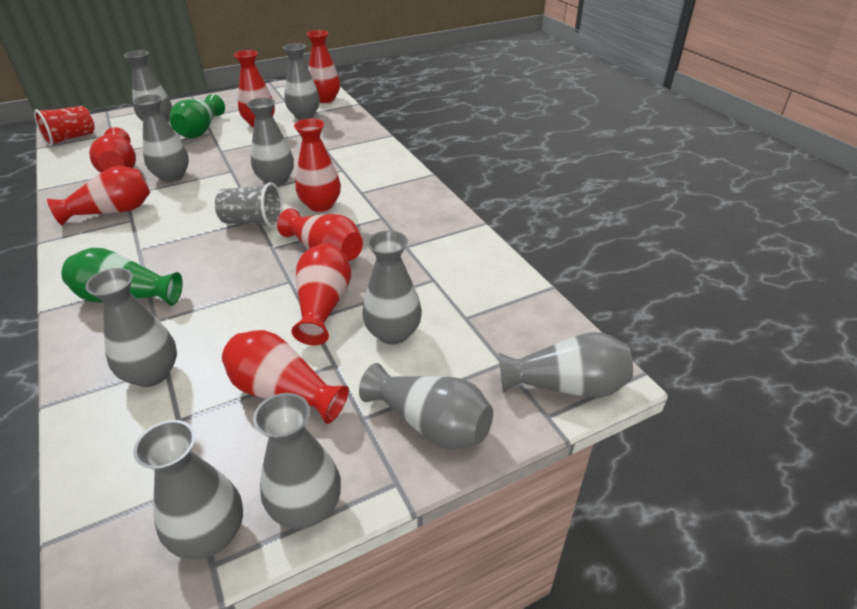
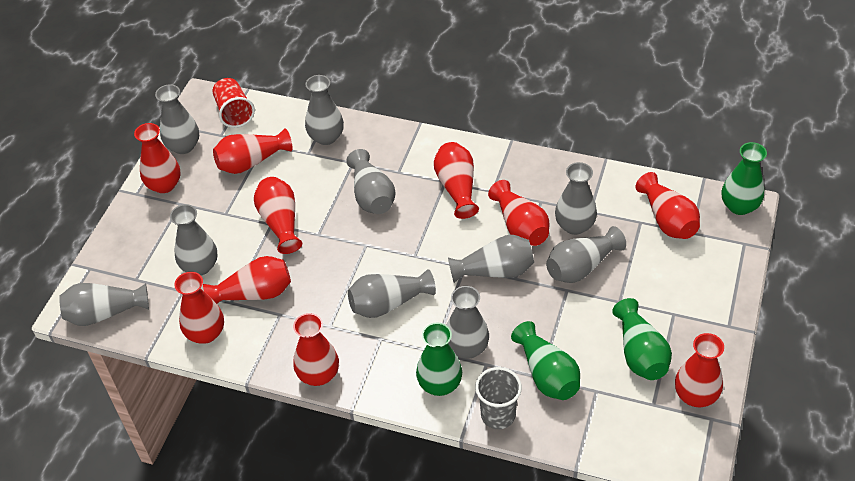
green vase: [62,248,183,306] [169,94,225,138] = 2 -> [416,323,462,396] [511,321,580,400] [612,298,672,380] [722,142,767,215] = 4
red vase: [47,166,150,226] [89,127,136,173] [222,330,349,424] [234,50,275,127] [277,208,363,261] [292,243,351,345] [294,119,341,212] [307,30,340,103] = 8 -> [134,123,180,193] [174,272,224,344] [203,256,291,304] [213,128,292,174] [254,177,302,254] [293,313,339,386] [434,142,479,219] [488,180,549,246] [636,172,700,239] [675,333,724,407] = 10

